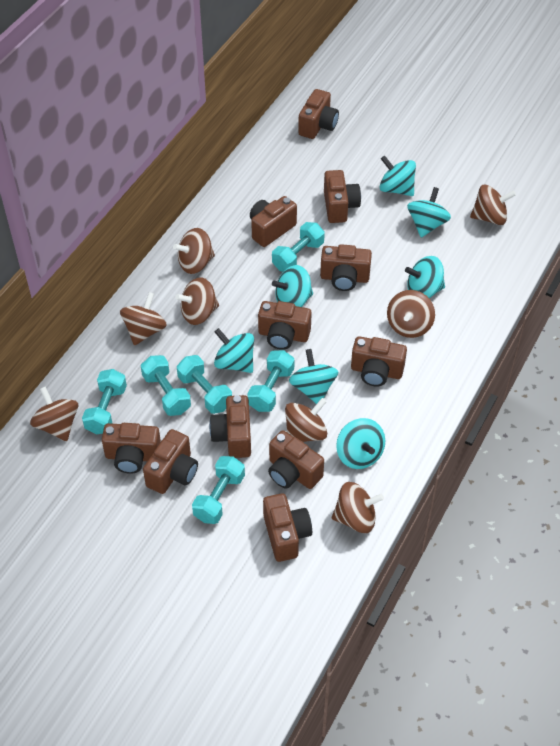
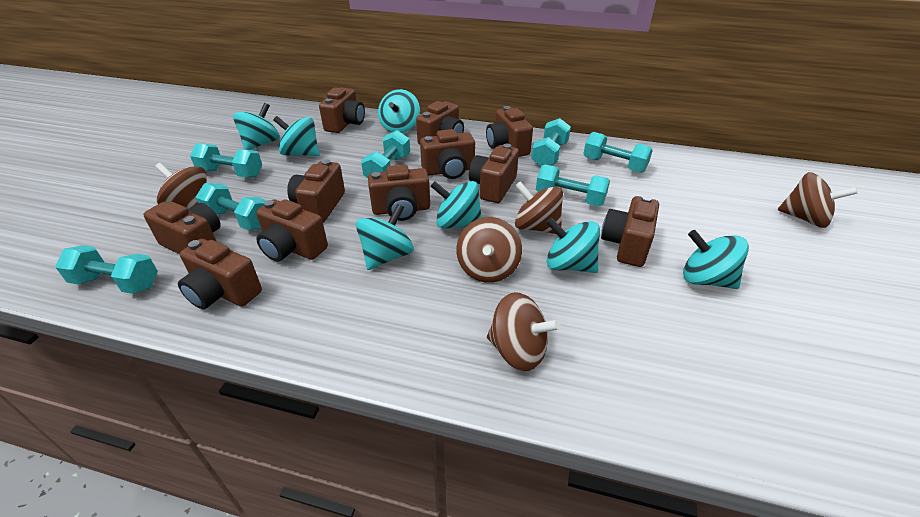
brown spinning top: [30,386,78,441] [120,292,167,346] [173,228,215,274] [175,277,219,325] [285,398,327,442] [332,482,384,533] [387,290,435,338] [470,185,516,225] = 8 -> [155,163,207,209] [456,217,522,283] [487,292,560,371] [515,182,563,234] [778,172,858,228] = 5
turquoise dumbbell: [82,369,127,434] [141,355,191,416] [177,355,232,414] [192,456,245,524] [248,350,294,412] [272,222,325,272] = 6 -> [55,245,158,294] [190,143,262,178] [195,183,266,230] [361,130,410,178] [531,118,571,166] [536,165,610,206] [584,132,653,173] = 7

